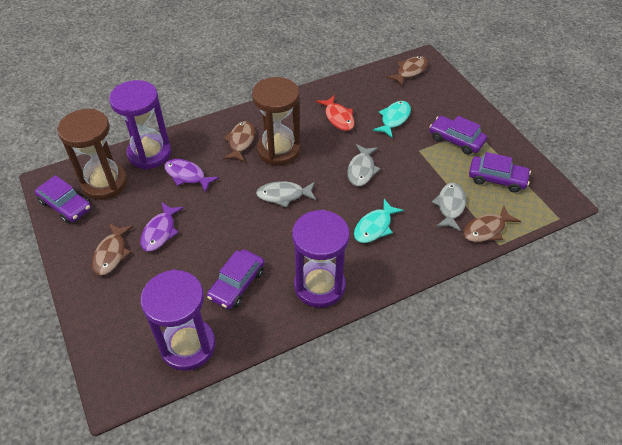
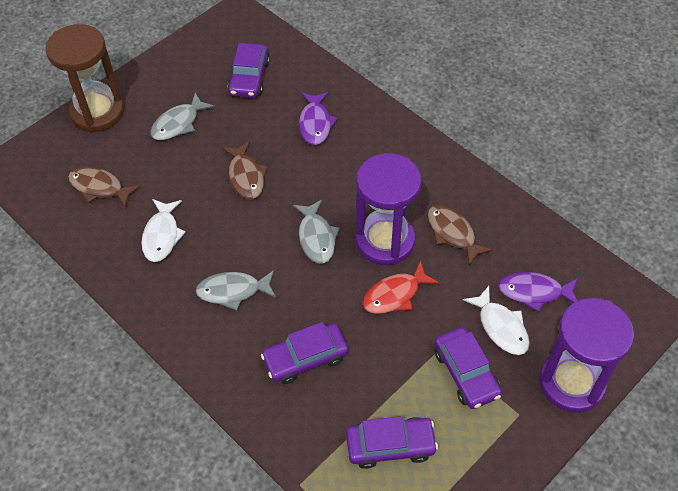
brown fish: [92,223,133,276] [223,121,255,162] [386,56,428,86] [463,206,521,242] = 4 -> [68,166,141,208] [222,141,268,199] [428,205,493,266] = 3
brown hourglass: [57,109,127,200] [252,77,300,165] = 2 -> [45,24,124,133] = 1
purple hourglass: [109,80,171,169] [141,269,216,371] [292,210,350,308] = 3 -> [356,153,421,265] [539,298,634,413] = 2
turquoise fish: [354,199,404,243] [373,101,411,138] = 2 -> none = 0
white fish: none = 0 -> [141,199,186,262] [463,286,530,355] = 2

